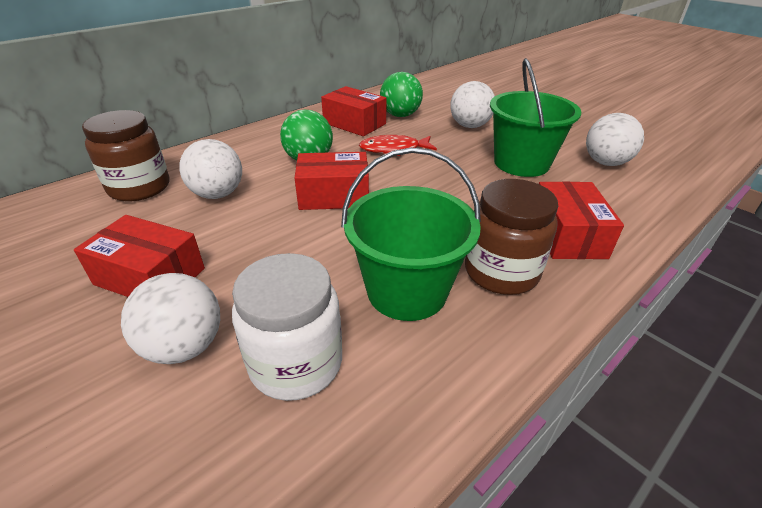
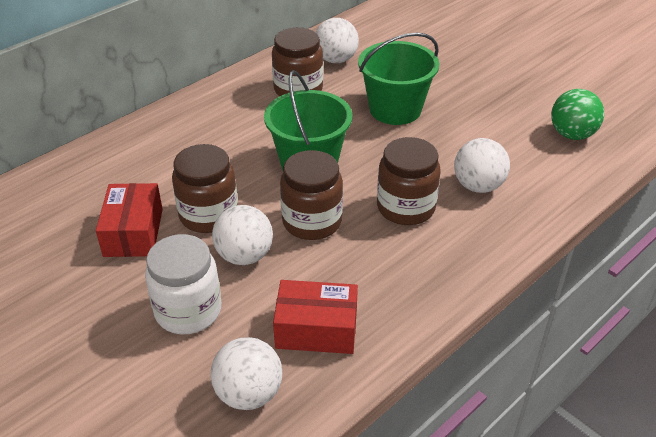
brown jar: [82,110,170,201] [465,179,558,295] = 2 -> [172,144,238,233] [272,27,323,96] [280,150,343,240] [377,137,441,225] = 4
green ball: [280,110,333,161] [380,72,423,117] = 2 -> [551,89,604,140] = 1
red box: [74,215,205,297] [295,152,369,210] [321,86,387,136] [539,181,624,259] = 4 -> [96,183,163,257] [273,280,358,354] = 2
red fish: [359,135,437,156] = 1 -> none = 0

